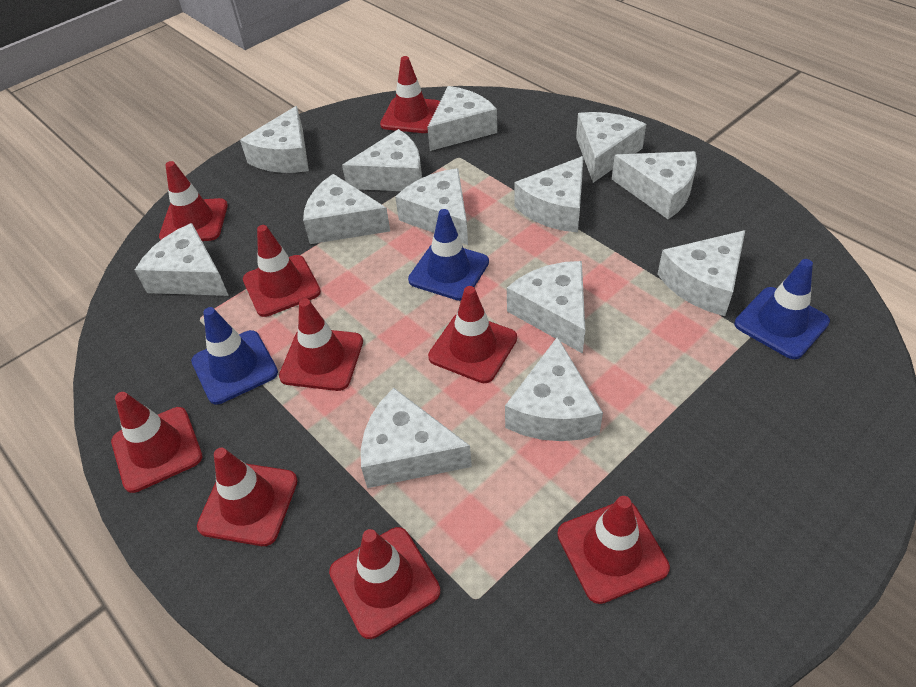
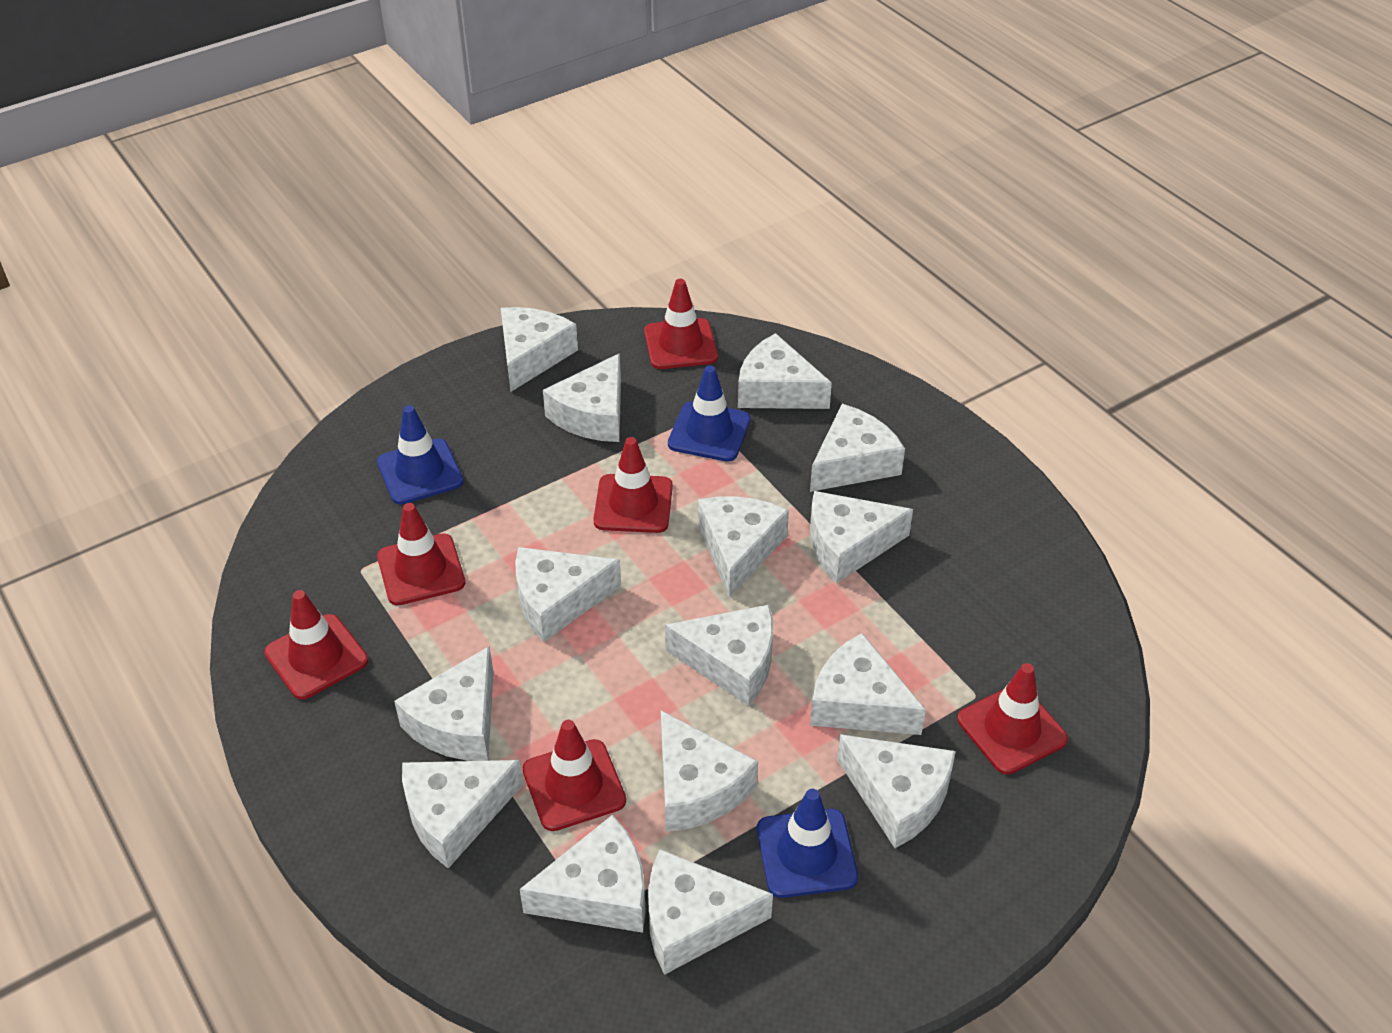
red traffic cone: [111,392,202,493] [159,161,228,241] [197,448,298,546] [243,225,321,317] [279,299,363,391] [329,527,440,639] [380,56,440,133] [428,286,517,383] [557,496,670,604] = 9 -> [264,590,368,699] [377,503,465,605] [523,720,626,831] [593,437,673,533] [644,279,718,369] [957,663,1068,775] = 6
white cheese: [135,223,229,296] [240,106,309,173] [303,174,390,244] [342,129,422,191] [361,388,472,488] [395,168,468,245] [427,86,497,151] [505,336,603,441] [507,261,585,354] [514,156,584,233] [576,112,646,183] [612,151,697,219] [658,230,745,316] = 13 -> [394,646,493,761] [402,760,523,868] [501,307,578,392] [515,547,621,642] [520,815,646,933] [543,353,621,442] [648,849,773,975] [661,711,758,832] [665,605,773,706] [698,496,789,597] [738,333,832,409] [810,404,905,492] [810,491,913,583] [810,633,926,735] [837,734,956,848] = 15

